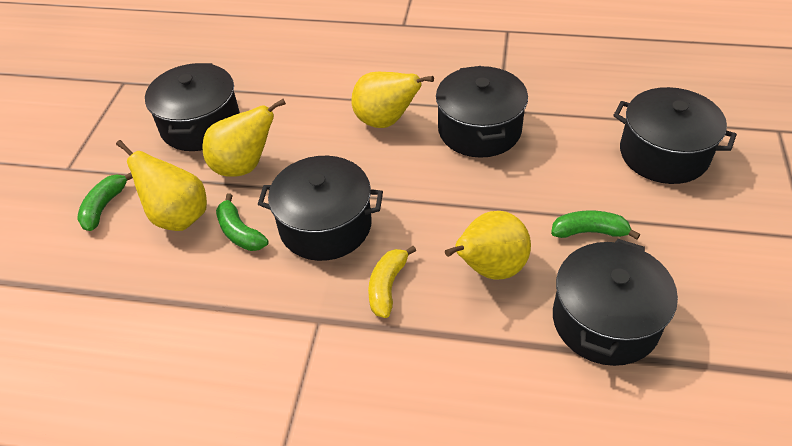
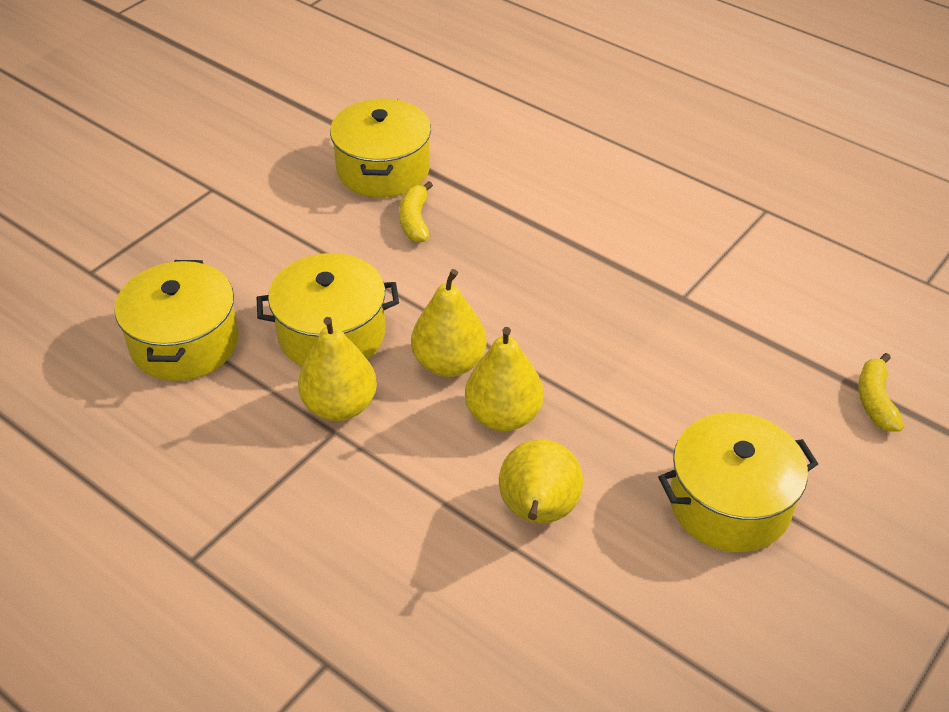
black pot: [145,63,240,151] [258,156,383,261] [436,66,528,158] [553,239,678,366] [613,87,737,184] = 5 -> none = 0
green banana: [77,173,133,231] [216,193,269,251] [551,210,640,240] = 3 -> none = 0
yellow banana: [368,246,416,318] = 1 -> [399,181,433,243] [858,353,904,432] = 2
yellow pot: none = 0 -> [115,260,239,381] [257,253,399,367] [330,99,431,198] [658,412,818,552] = 4

